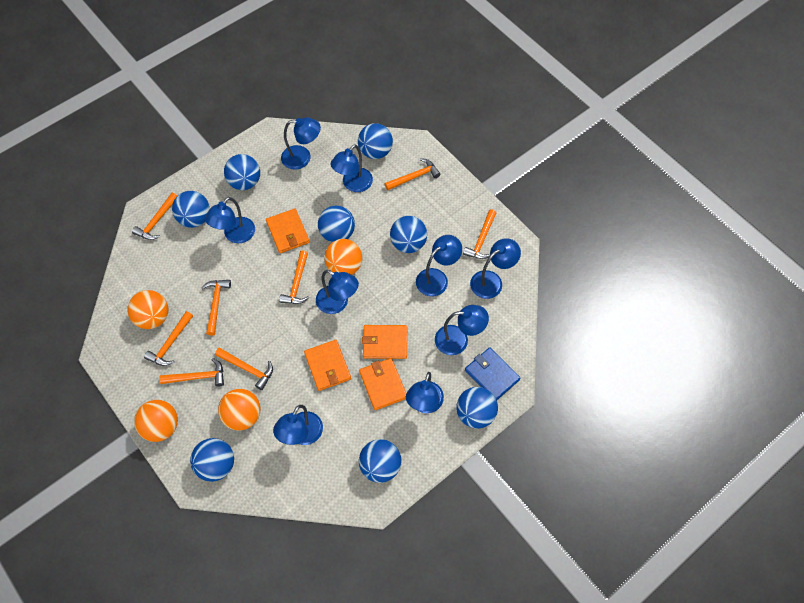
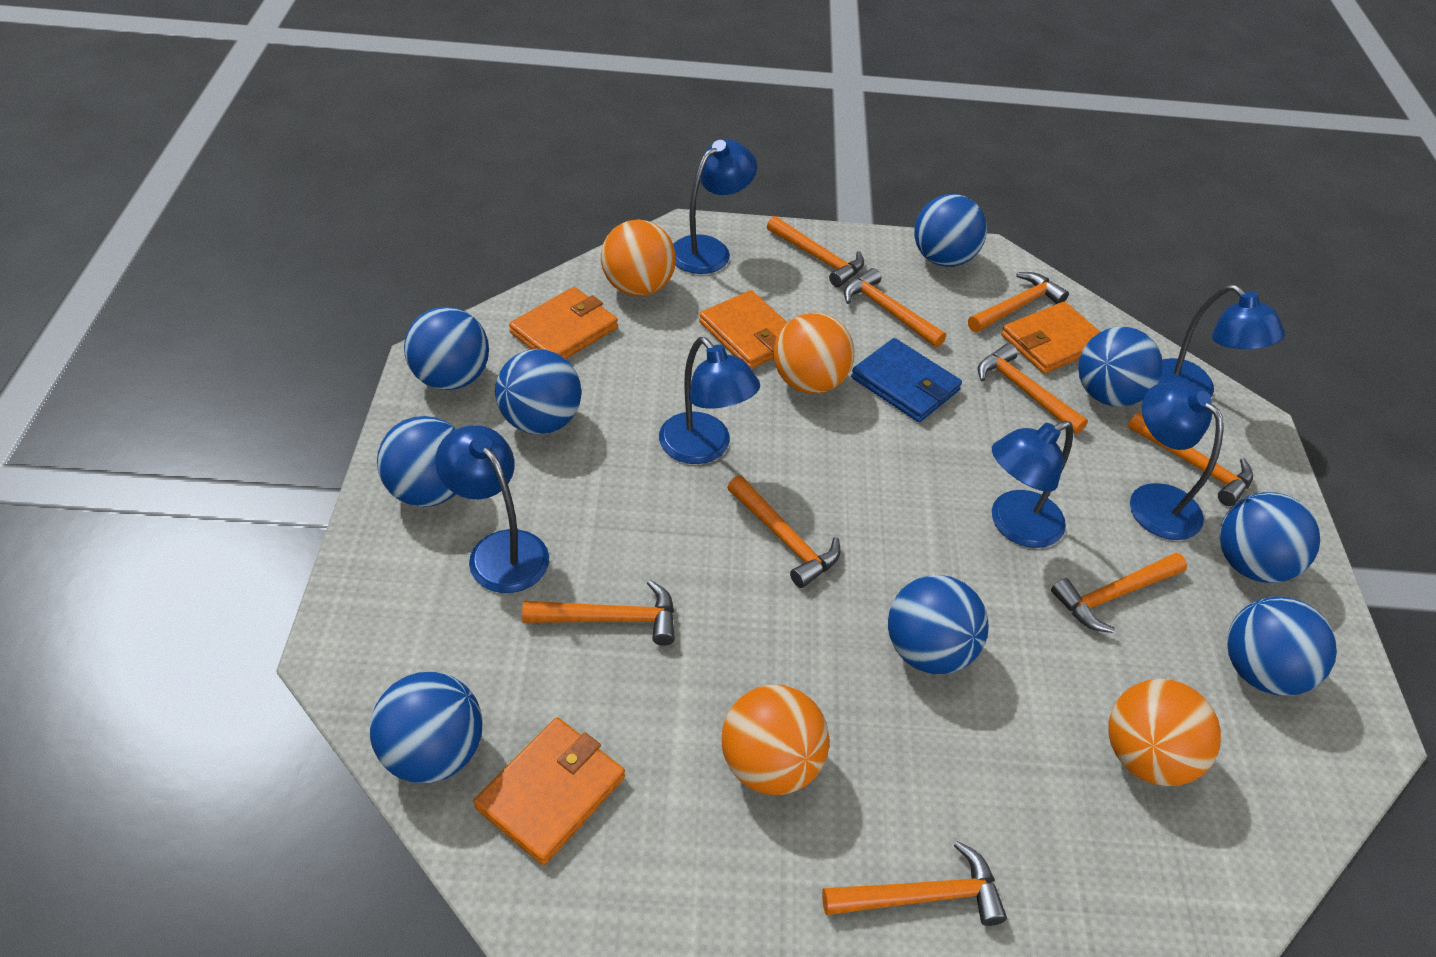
blue ball: [172,191,210,228] [190,438,234,482] [224,154,260,190] [318,206,355,242] [358,123,393,159] [359,439,401,483] [390,216,427,253] [456,387,498,429] = 8 -> [370,672,483,783] [377,416,456,507] [404,307,489,390] [495,349,581,434] [888,575,988,674] [914,194,987,267] [1078,327,1163,407] [1219,492,1320,583] [1227,597,1337,696] = 9
blue lamp: [205,197,255,243] [273,405,323,445] [281,117,321,170] [316,270,359,314] [330,144,373,192] [406,372,444,413] [416,235,462,297] [435,305,489,355] [470,238,521,299] = 9 -> [435,425,549,593] [659,337,760,464] [673,140,757,274] [992,421,1073,548] [1130,382,1224,540] [1158,285,1285,397] = 6
orange hammer: [132,193,177,240] [144,311,193,366] [159,358,224,386] [202,280,231,336] [215,348,273,390] [279,250,309,304] [385,158,441,190] [463,209,496,259] = 8 -> [522,580,675,646] [727,475,841,588] [767,216,864,287] [822,841,1007,926] [844,268,946,347] [968,272,1069,332] [978,343,1088,434] [1051,553,1187,633] [1128,412,1253,506] = 9

